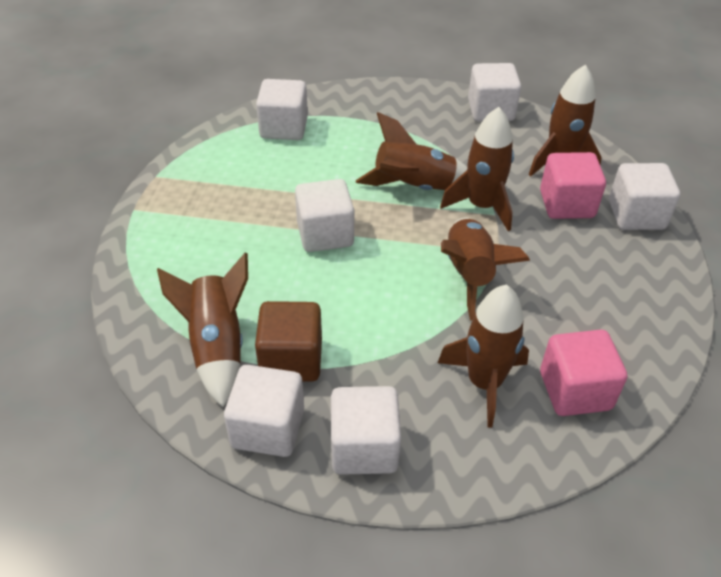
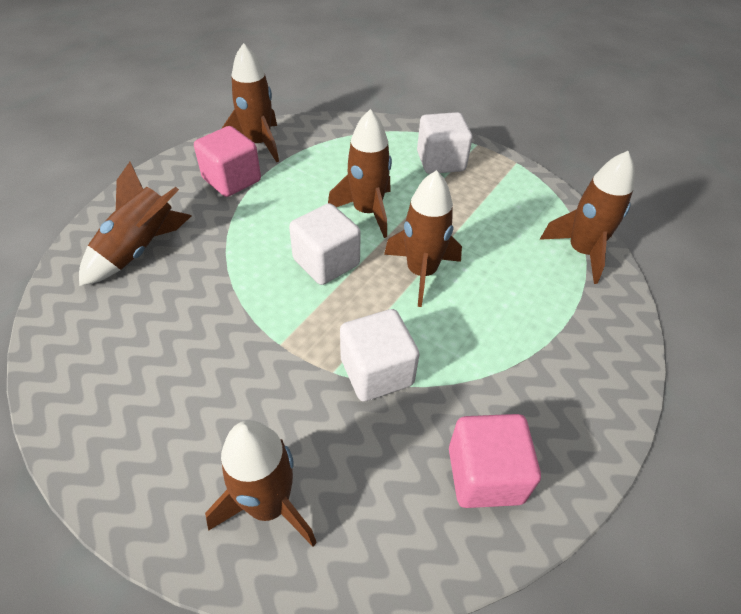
brown cube: [255,301,322,382] = 1 -> none = 0
white cube: [224,365,304,457] [256,79,308,140] [295,179,354,252] [331,386,401,475] [468,63,521,122] [609,163,680,230] = 6 -> [289,203,361,285] [340,309,420,402] [417,112,472,174] = 3

